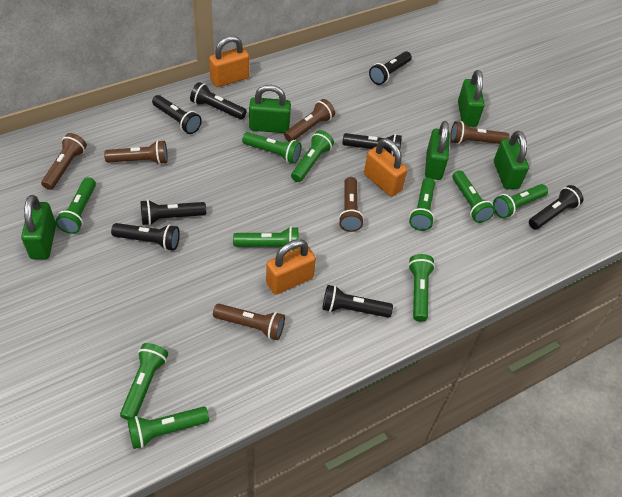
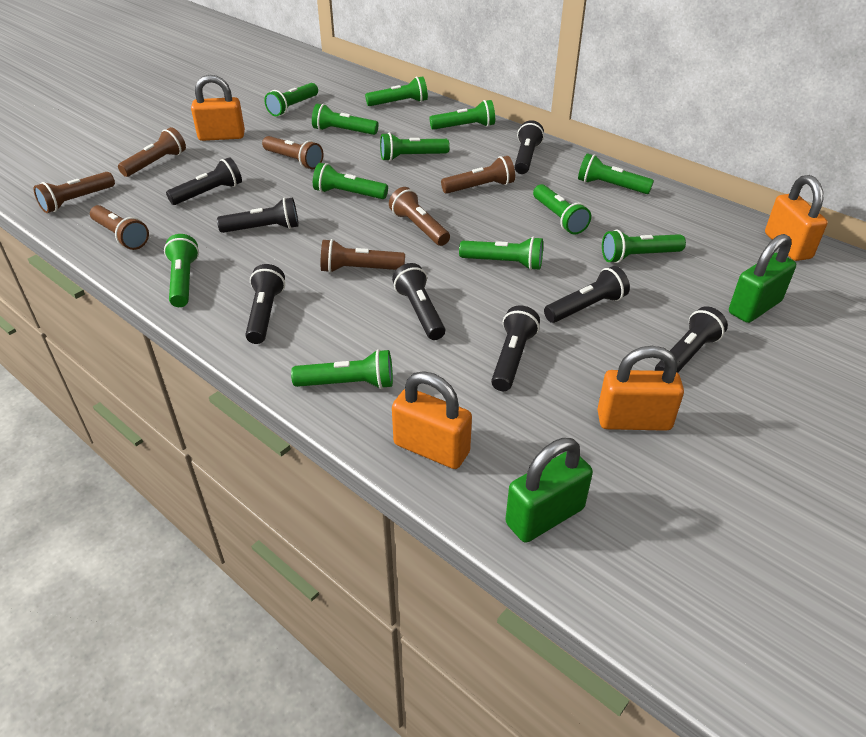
brown flashlight: [41,133,87,190] [104,140,168,165] [213,304,285,340] [284,99,335,141] [338,177,364,232] [450,121,510,144] = 6 -> [33,172,115,213] [90,205,149,250] [118,127,186,177] [262,136,323,169] [321,239,405,273] [389,187,450,246] [441,156,515,194] = 7
green flashlight: [55,177,96,234] [120,343,168,420] [128,406,209,449] [233,226,299,252] [242,132,302,164] [291,130,334,182] [408,254,435,322] [409,178,435,231] [452,170,495,223] [493,184,548,218] = 10 -> [164,234,199,307] [264,83,318,116] [291,349,393,389] [312,104,379,135] [313,163,388,199] [365,76,428,106] [380,133,450,161] [430,100,495,130] [459,236,543,270] [533,184,591,234] [578,153,654,194] [602,230,686,263] = 12
green padlock: [21,195,56,259] [249,85,291,133] [425,121,450,180] [458,70,485,127] [494,131,529,190] = 5 -> [505,438,593,543] [729,234,796,323] = 2
orange padlock: [209,36,249,87] [266,239,316,295] [364,138,407,197] = 3 -> [191,75,245,141] [392,371,472,469] [597,346,684,431] [765,175,828,261] = 4

